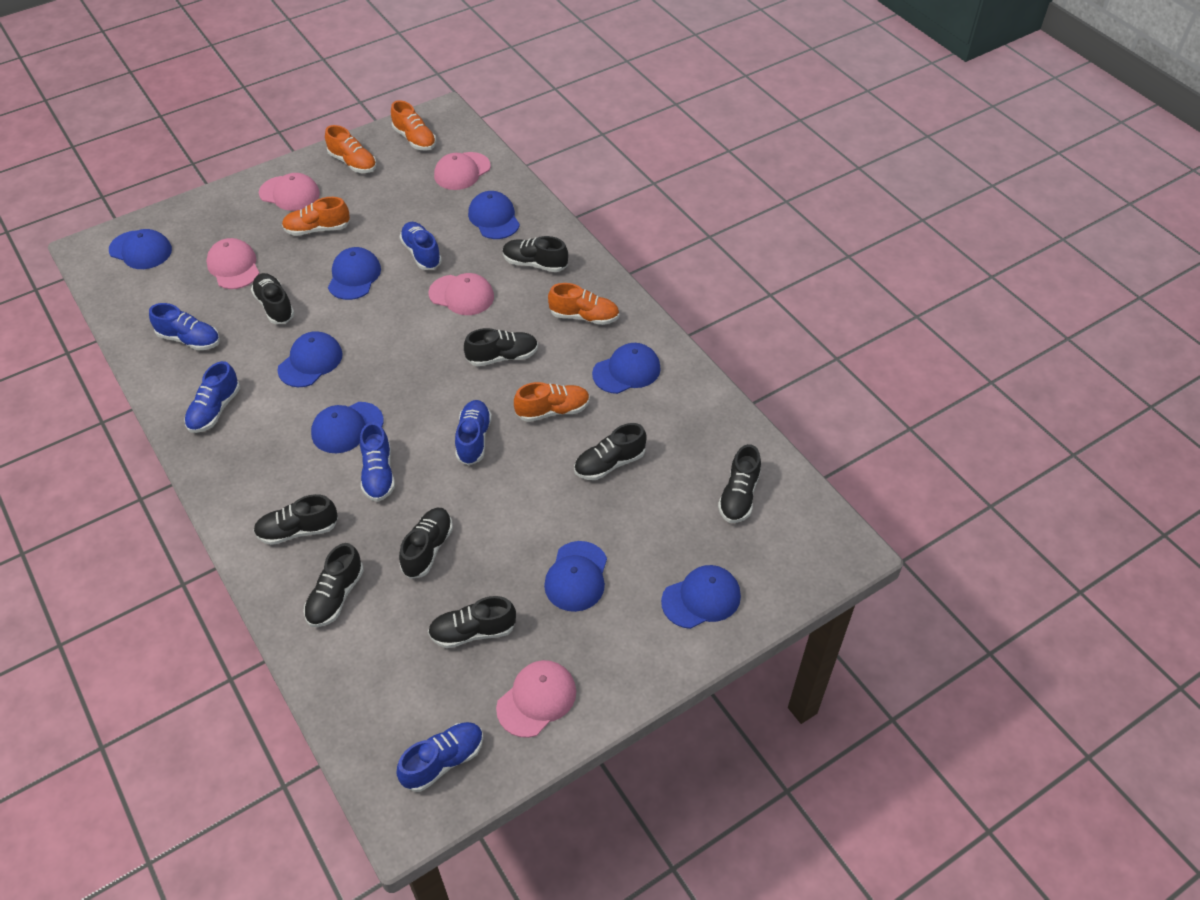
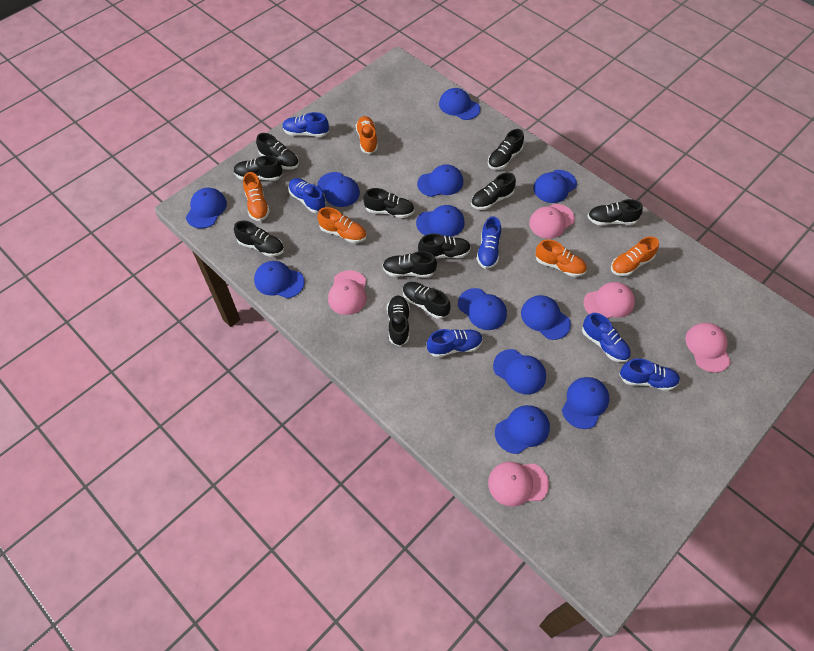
black shoe: [251,273,294,324] [253,494,338,545] [304,543,364,627] [399,508,453,579] [428,596,516,648] [464,328,538,366] [503,236,568,272] [574,423,647,480] [718,444,761,523] = 9 -> [234,156,283,181] [234,220,284,257] [256,133,299,170] [363,188,414,218] [382,251,437,277] [387,295,410,346] [403,282,451,319] [418,233,471,259] [471,172,516,210] [488,129,524,170] [587,199,643,225] = 11
blue cap: [109,229,172,269] [278,331,343,387] [311,402,384,453] [328,247,381,300] [468,191,520,239] [544,541,607,612] [592,343,661,394] [661,565,741,629] = 8 -> [186,188,227,229] [254,261,305,299] [317,172,360,207] [416,205,465,237] [417,164,463,197] [439,88,480,120] [458,288,507,330] [493,349,546,394] [495,405,550,454] [521,295,571,340] [533,170,577,203] [562,377,609,429] = 12

